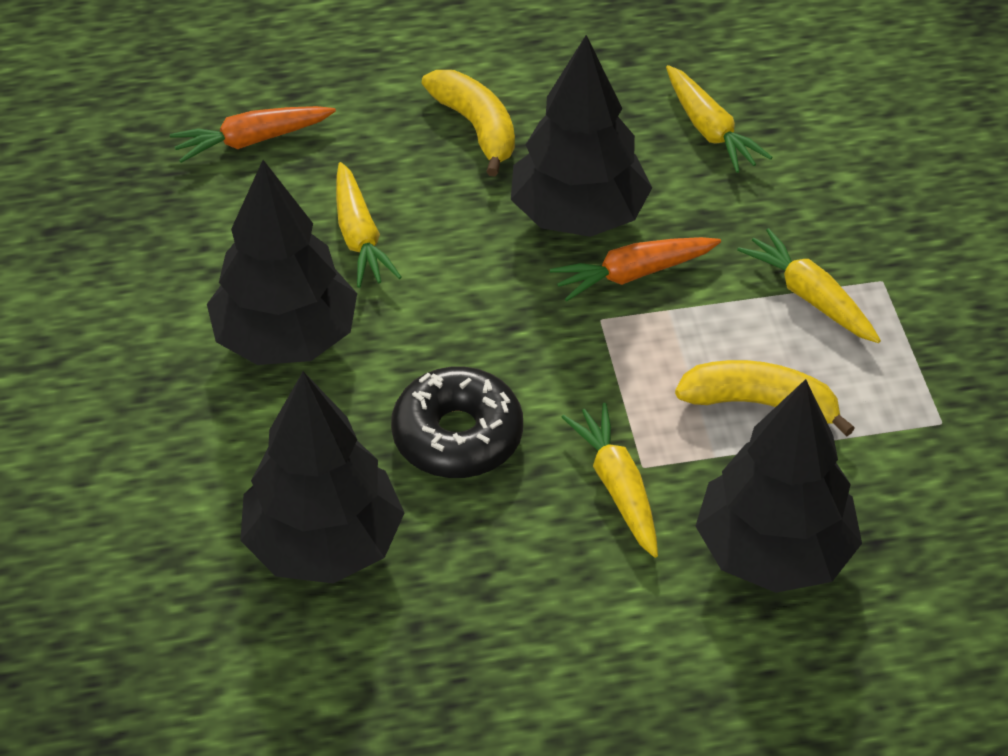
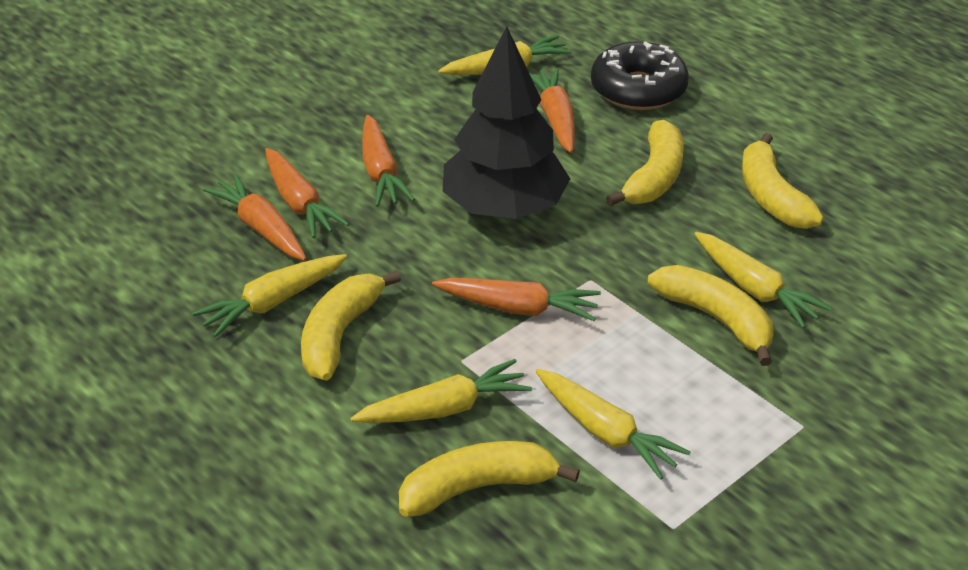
black tree: [207,160,357,365] [240,371,404,583] [511,35,652,237] [695,379,862,593] = 4 -> [442,26,570,219] = 1
orange carrot: [170,106,336,163] [550,237,721,301] = 2 -> [203,174,307,261] [265,148,349,238] [362,115,415,207] [432,278,601,321] [529,68,575,153] = 5
yellow banana: [422,70,515,176] [675,360,855,436] = 2 -> [301,270,401,381] [399,441,580,517] [606,120,684,206] [648,265,773,366] [742,133,824,229] = 5
yellow carrot: [336,162,401,288] [562,403,658,558] [666,65,772,173] [737,228,881,343] = 4 -> [193,254,347,338] [350,359,532,423] [438,35,573,75] [536,369,691,480] [694,232,832,328] = 5

